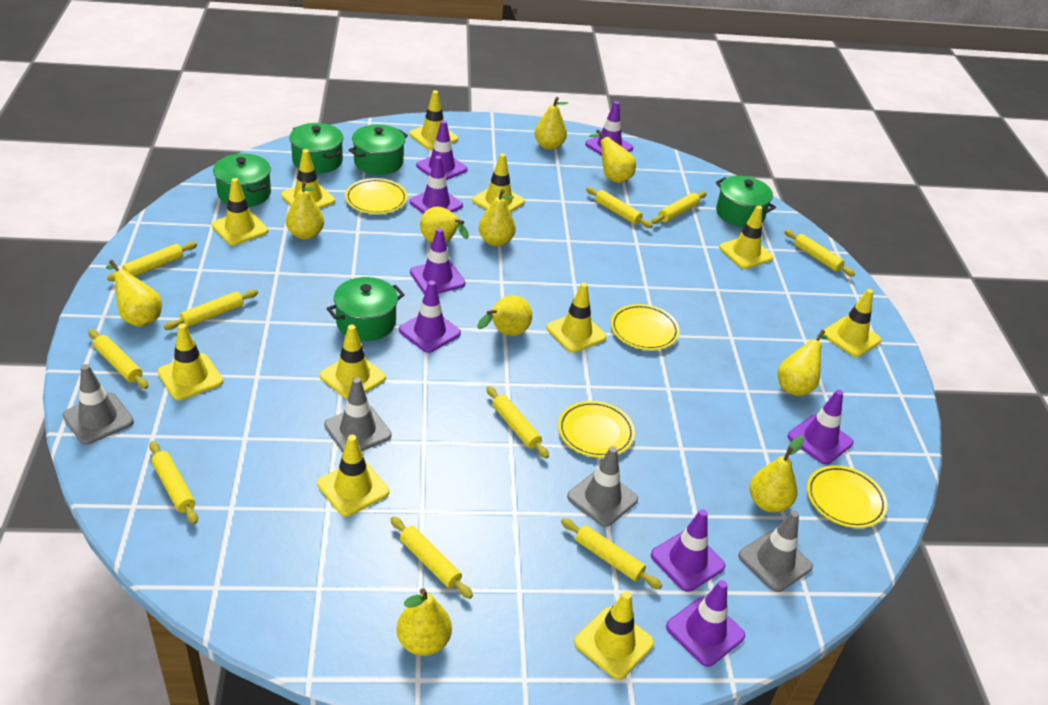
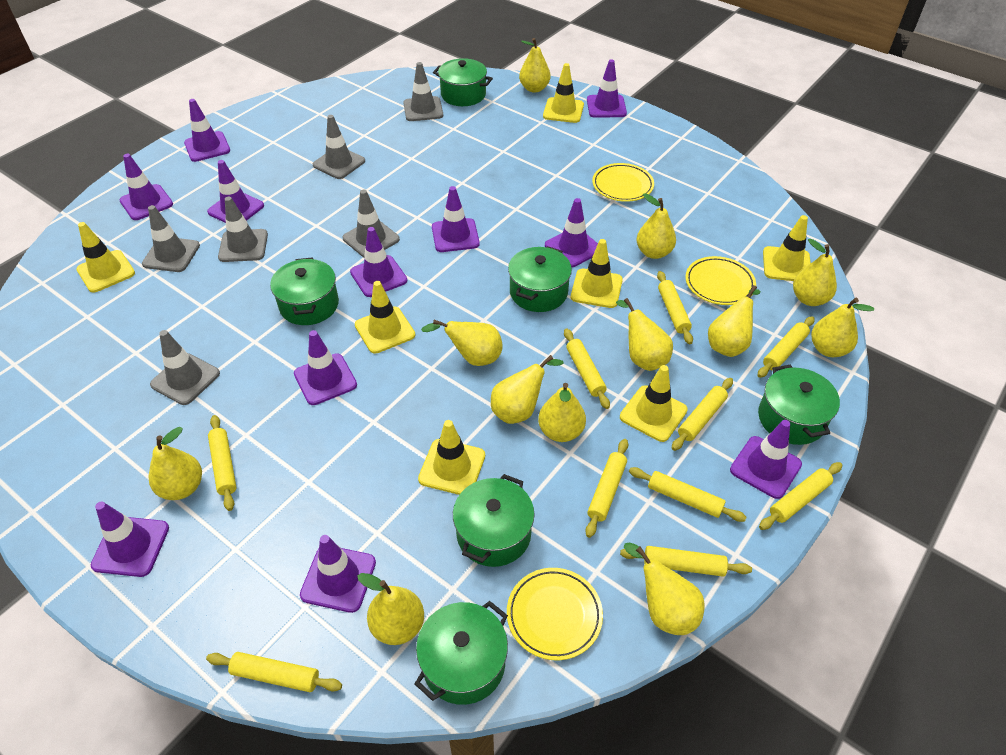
green pot: [213,153,271,207] [289,123,344,174] [327,277,404,341] [349,125,408,175] [716,176,776,227] = 5 -> [270,257,339,325] [414,601,508,705] [433,58,493,106] [453,474,535,567] [508,246,572,312] [758,364,840,445] = 6
grey traffic cone: [63,364,134,445] [324,377,392,452] [567,446,638,527] [738,510,813,592] = 4 -> [142,205,200,272] [150,330,220,405] [218,196,268,262] [313,115,365,179] [342,189,400,257] [403,62,443,121] = 6
purple traffic cone: [399,281,461,353] [409,156,463,214] [410,228,465,294] [416,120,467,180] [585,101,633,156] [651,509,726,592] [666,580,745,667] [788,390,853,465] = 8 -> [91,502,169,577] [120,154,173,220] [184,99,230,162] [207,160,264,223] [294,330,357,405] [300,535,376,613] [350,227,407,297] [432,186,480,252] [545,198,598,267] [587,59,627,118] [730,420,802,499] = 11
yellow pear: [106,260,162,327] [286,181,324,240] [397,588,452,656] [420,207,469,242] [477,295,532,336] [479,189,516,246] [534,97,568,150] [589,129,636,183] [750,436,804,513] [778,330,828,396] = 10 -> [149,427,202,500] [357,573,424,645] [421,320,503,366] [491,355,563,424] [519,38,551,92] [538,383,586,442] [616,298,673,371] [624,543,705,635] [636,193,676,259] [708,285,760,357] [793,239,837,306] [811,298,874,357] = 12
yellow plate: [345,178,407,214] [558,401,635,458] [611,304,679,350] [807,465,887,528] = 4 -> [507,568,603,660] [592,163,654,202] [685,256,756,305] = 3
yellow traffic cone: [158,323,223,400] [212,178,268,245] [281,149,335,209] [317,435,389,516] [320,325,386,399] [409,90,458,150] [472,153,525,212] [547,283,607,353] [574,591,654,679] [719,206,773,269] [823,289,881,357] = 11 -> [77,222,135,292] [355,281,415,354] [418,420,485,495] [543,63,584,123] [571,239,623,308] [620,365,688,442] [763,215,811,281] = 7

